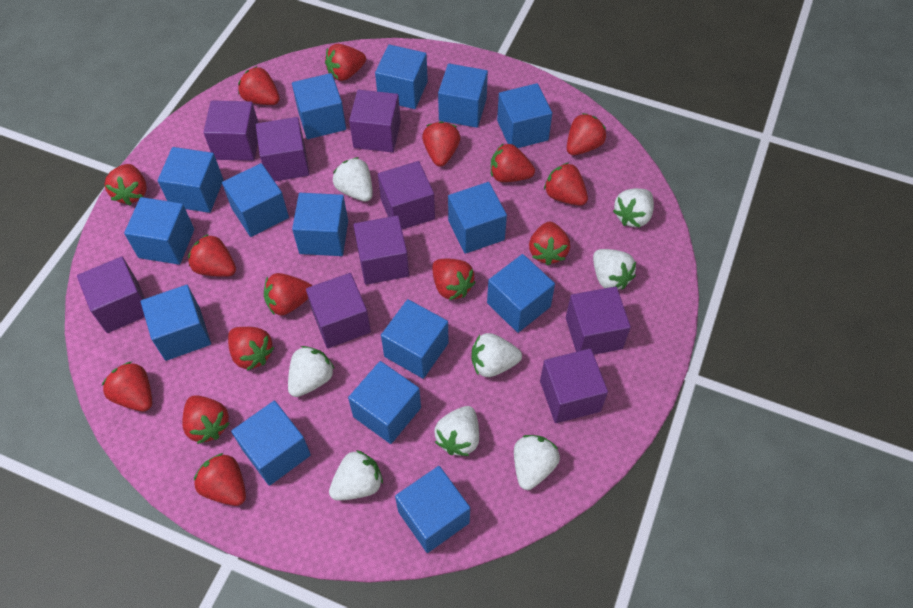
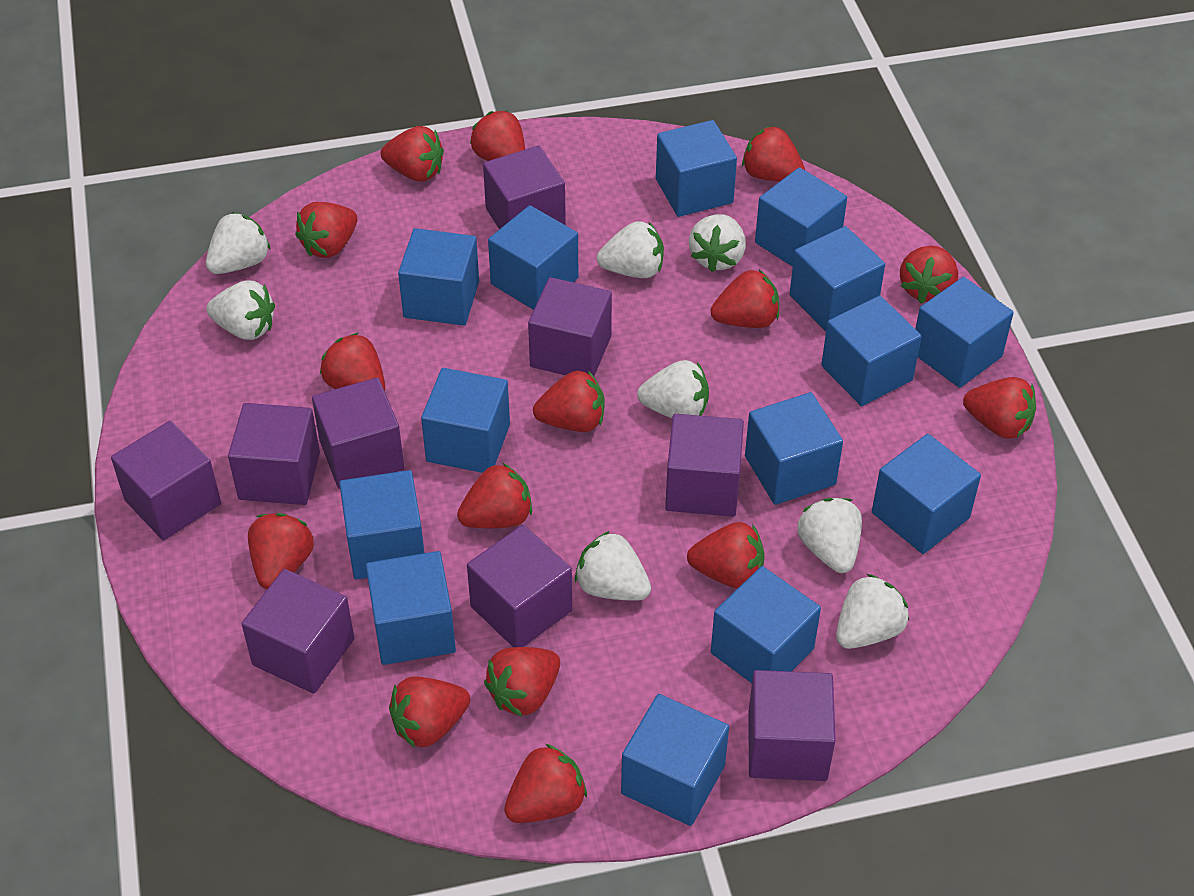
blue cube: [124,197,194,265] [141,285,211,361] [158,147,223,213] [222,163,289,237] [231,401,311,486] [292,73,346,139] [292,193,348,256] [348,361,421,444] [375,44,428,109] [381,299,449,379] [395,466,470,553] [438,64,488,128] [448,182,507,254] [487,254,555,333] [497,83,552,148] = 15 -> [339,470,424,580] [366,551,456,665] [398,228,479,326] [421,368,510,473] [488,205,578,310] [621,694,729,826] [656,120,737,217] [711,566,821,683] [745,392,843,505] [755,167,847,267] [790,226,885,331] [821,296,922,406] [872,434,981,554] [915,277,1014,388] = 14

